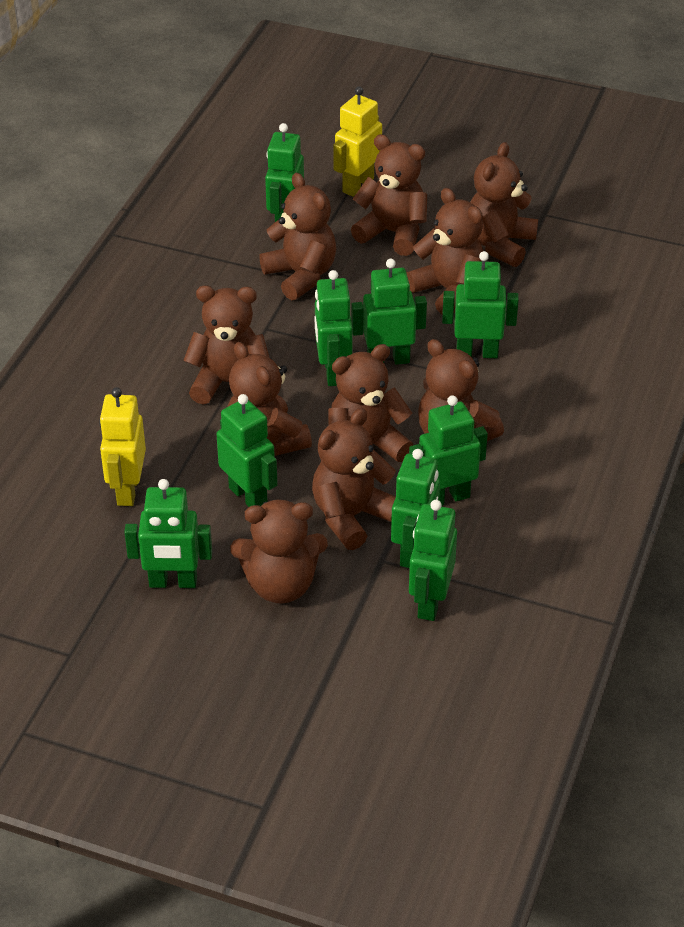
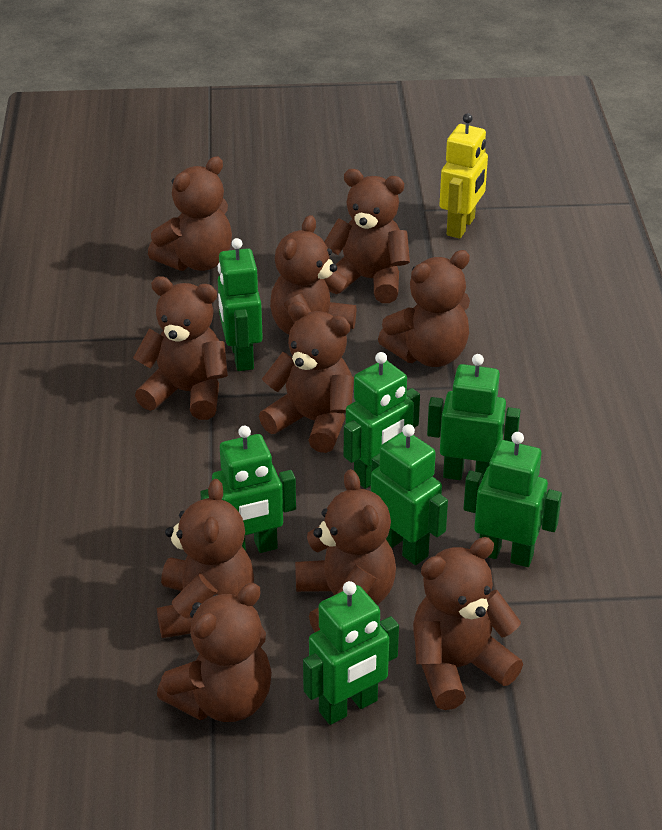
green robot: [124,479,212,588] [216,394,278,507] [265,123,304,222] [315,270,353,386] [351,259,427,365] [391,449,440,568] [409,395,488,506] [409,500,457,621] [442,251,519,358] = 9 -> [200,425,296,553] [218,238,263,371] [303,581,399,725] [344,352,420,489] [371,424,448,565] [427,354,521,480] [464,432,562,567] = 7
yellow robot: [99,387,146,506] [333,86,382,197] = 2 -> [440,113,488,239] = 1

